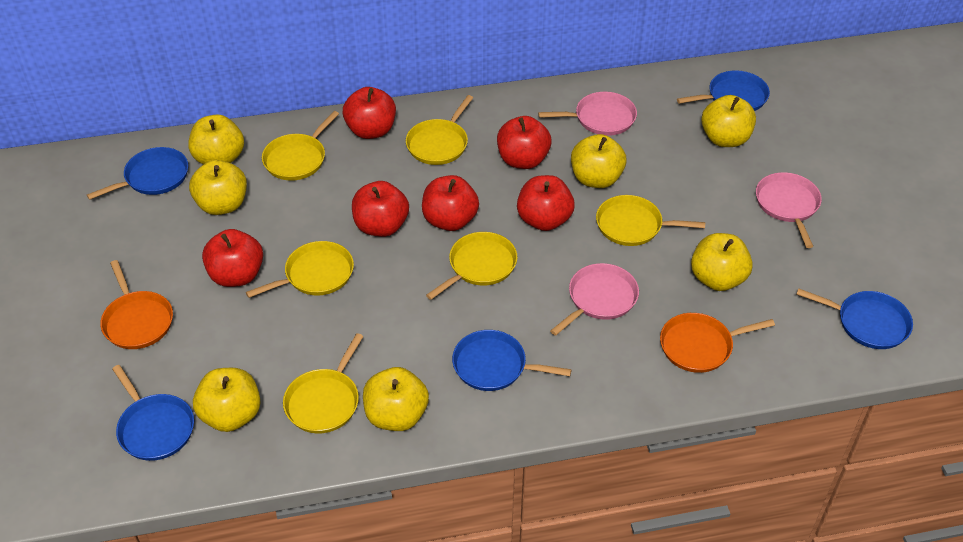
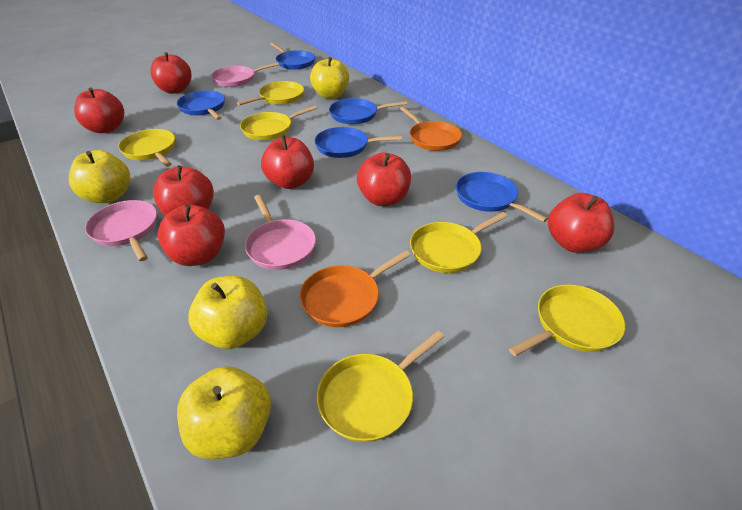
red apple: [202,229,263,287] [343,87,396,139] [352,181,409,237] [422,175,479,231] [497,116,551,169] [517,175,575,231] = 6 -> [74,87,124,133] [150,52,191,94] [153,165,214,216] [158,204,225,266] [261,135,314,189] [357,153,411,206] [548,193,614,253] = 7
yellow apple: [188,114,244,164] [189,160,247,215] [193,368,261,432] [363,367,429,431] [571,134,626,188] [691,233,753,291] [701,95,756,147] = 7 -> [69,150,131,203] [177,366,271,459] [188,276,267,349] [310,57,349,99] = 4

